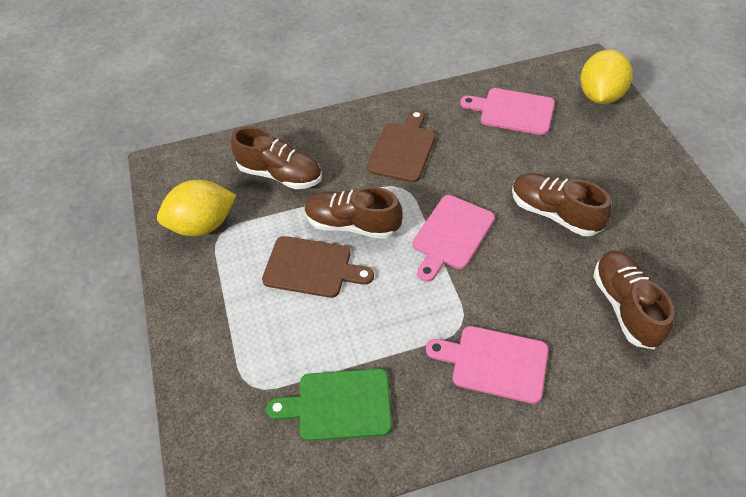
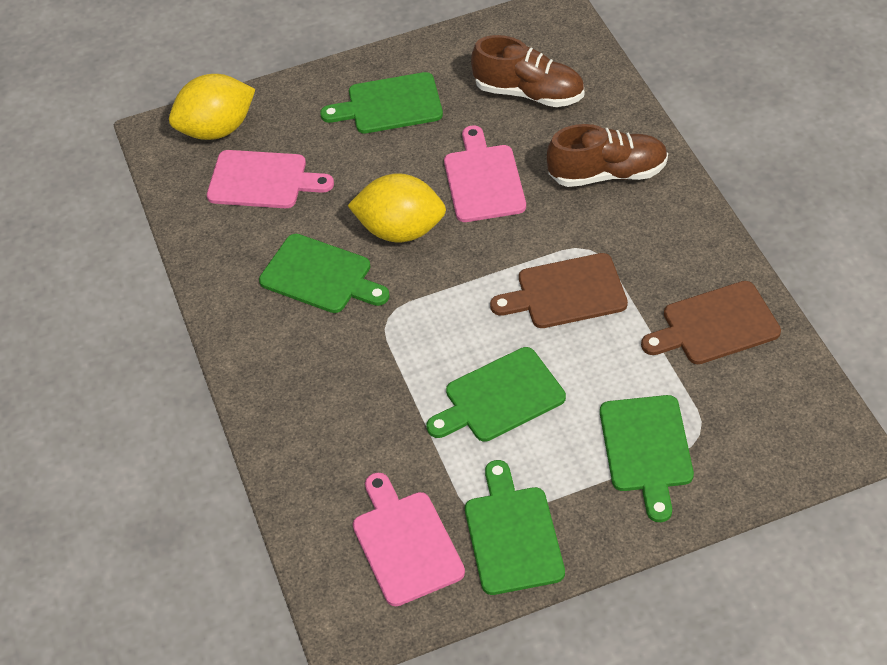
brown shoe: [231,127,322,189] [305,187,403,239] [512,173,612,236] [593,251,674,349] = 4 -> [471,35,584,107] [547,124,668,187] = 2
green cutting board: [266,368,392,441] = 1 -> [259,234,390,313] [320,72,443,133] [426,347,566,442] [465,460,565,595] [600,395,694,522] = 5

